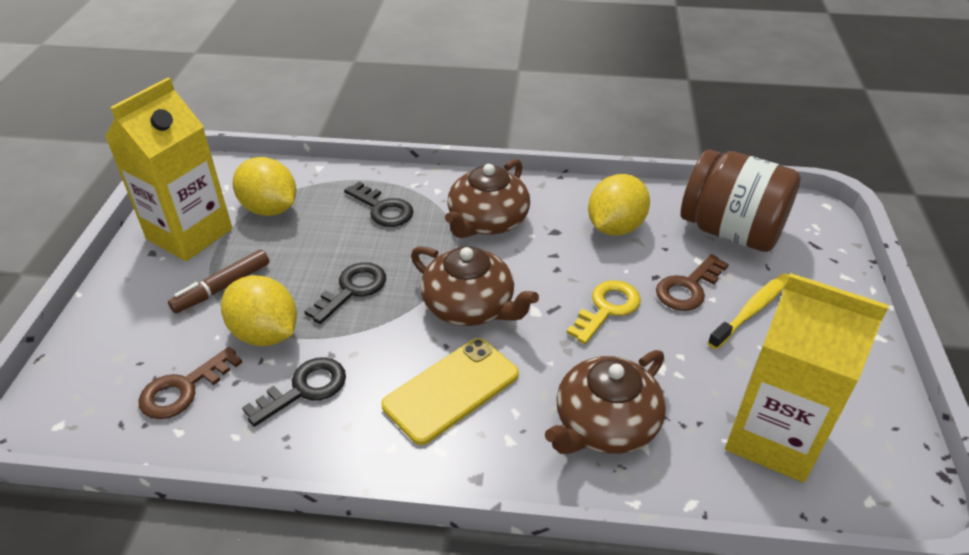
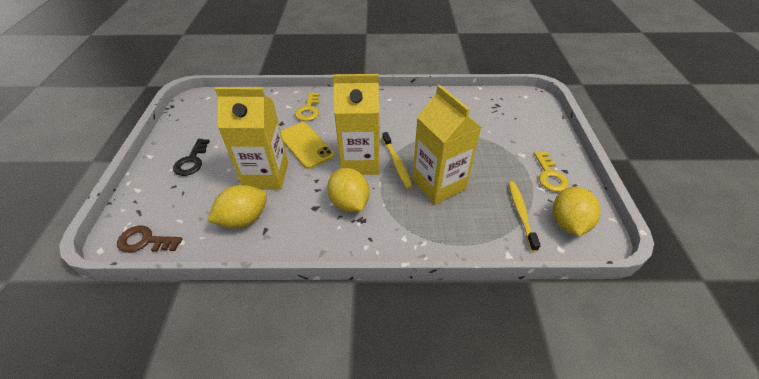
black key: [242,357,346,427] [304,262,386,324] [344,182,414,227] = 3 -> [173,139,210,176] = 1
brown jar: [681,150,801,252] = 1 -> none = 0
brown key: [138,347,242,419] [656,254,729,311] = 2 -> [117,225,182,253] = 1
brown marker: [168,249,269,313] = 1 -> none = 0
brown teapot: [411,246,539,326] [445,159,530,238] [545,350,666,454] = 3 -> none = 0
yellow carton: [105,77,232,261] [725,273,889,483] = 2 -> [215,87,288,190] [333,74,380,175] [412,85,482,204] = 3
yellow key: [567,280,641,344] = 1 -> [295,92,319,121] [534,152,569,192] = 2
yellow toothbrush: [708,273,789,349] = 1 -> [382,132,413,189] [508,182,541,252] = 2

